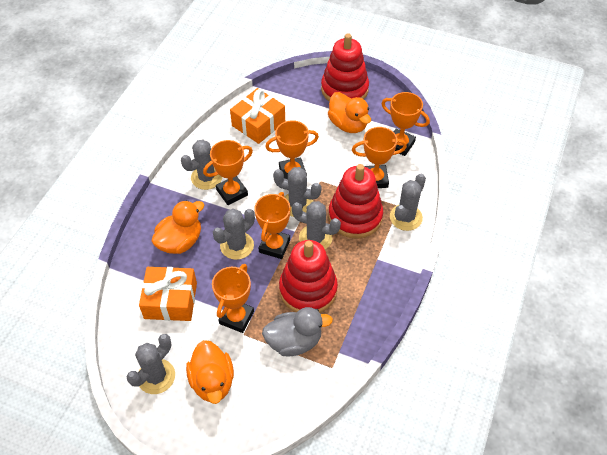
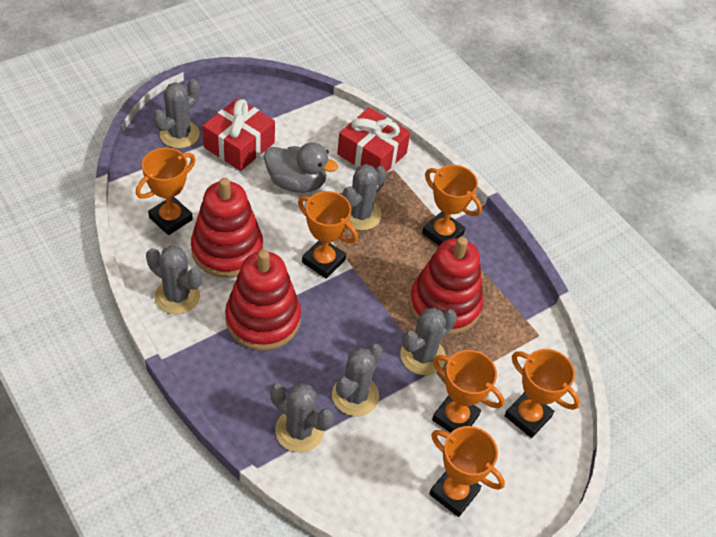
orange duck: [152,200,204,254] [186,340,234,404] [328,92,371,133] = 3 -> none = 0
orange gift: [139,267,197,321] [230,88,285,144] = 2 -> none = 0
red gift: none = 0 -> [202,98,275,171] [337,107,410,172] = 2

